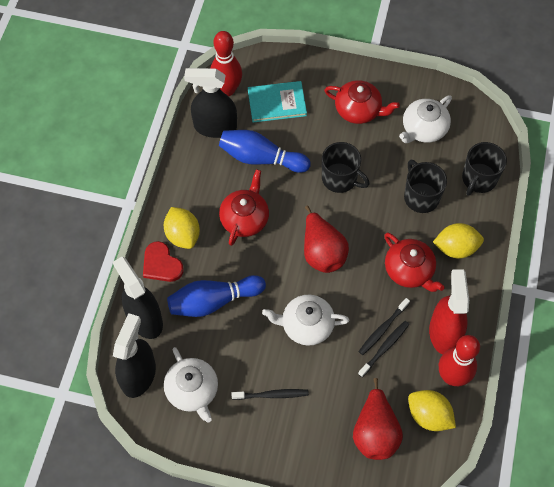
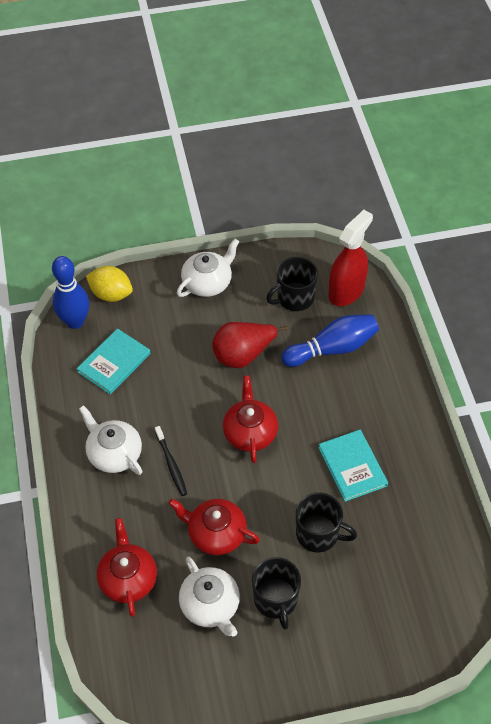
black spray bottle: [113,256,163,339] [113,313,156,398] [184,68,237,138] = 3 -> none = 0
black toothbrush: [232,389,309,400] [358,298,410,355] [358,321,409,377] = 3 -> [155,426,187,496] = 1
red bowling pin: [210,31,242,96] [439,335,480,386] = 2 -> none = 0
red heart: [143,241,184,282] = 1 -> none = 0
red pear: [304,206,349,273] [353,378,403,460] = 2 -> [212,322,288,368] = 1
turquoise book: [248,81,307,122] = 1 -> [77,328,150,394] [318,430,388,502] = 2
yellow lemon: [164,207,200,249] [408,390,456,431] [433,223,484,259] = 3 -> [86,266,133,302] = 1

